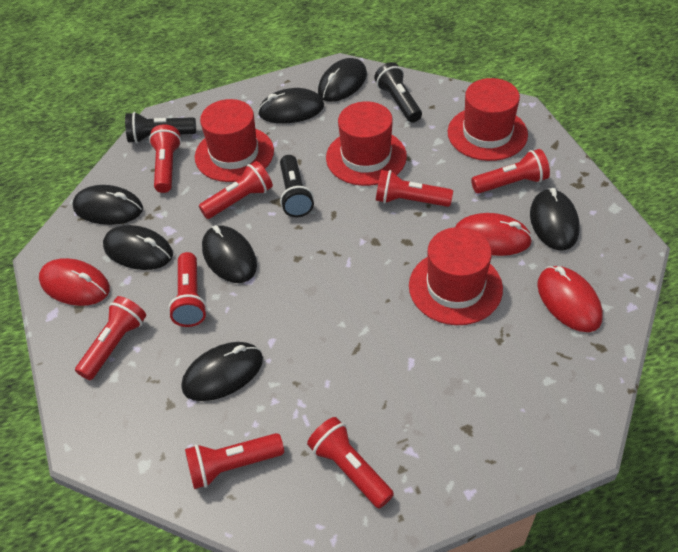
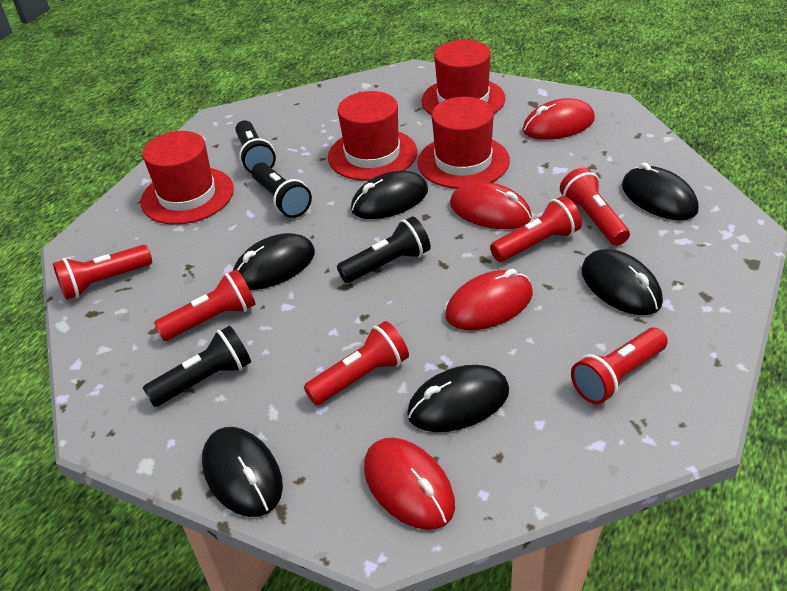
black flashlight: [125,112,196,143] [280,155,314,218] [374,62,422,123] = 3 -> [143,325,251,407] [235,120,276,173] [252,163,312,218] [337,216,431,283] = 4
black mouse: [72,185,143,225] [103,225,173,270] [182,342,263,401] [202,225,257,283] [258,88,324,124] [318,58,367,102] [530,188,580,251] = 7 -> [202,427,283,517] [233,233,315,290] [351,170,428,219] [407,365,509,432] [581,249,663,315] [622,163,699,220] = 6
red flashlight: [75,296,146,380] [149,124,181,193] [168,252,207,327] [185,433,284,489] [199,161,273,219] [307,417,394,509] [376,170,453,207] [471,149,550,194] = 8 -> [53,245,152,300] [154,269,256,341] [304,321,409,405] [490,196,582,262] [560,168,630,246] [571,328,668,404] = 6
red mouse: [39,258,110,306] [455,213,533,256] [537,266,603,332] = 3 -> [364,438,455,530] [445,269,533,330] [450,182,532,229] [523,98,595,140] = 4

